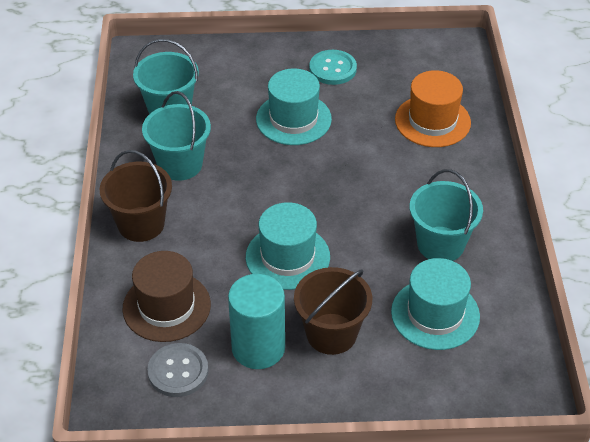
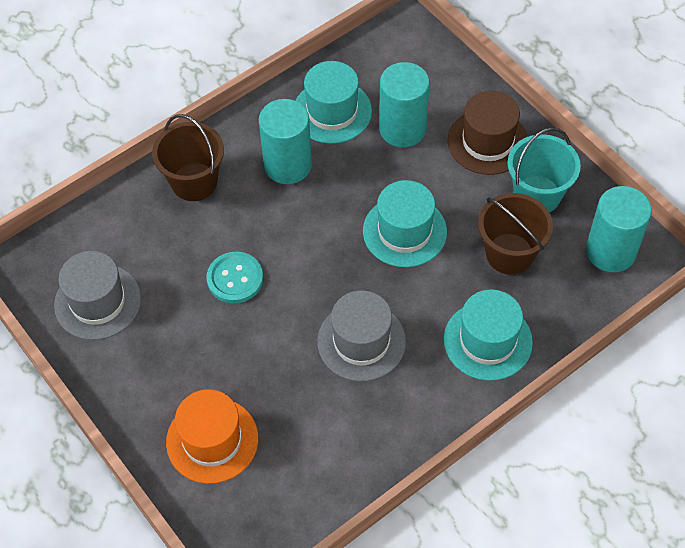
grey button: [147,343,208,397] = 1 -> none = 0
grey hat: none = 0 -> [54,251,141,340] [317,290,406,381] = 2
turquoise bucket: [133,39,199,114] [142,91,211,181] [409,169,483,261] = 3 -> [507,127,581,213] = 1
turquoise cylinder: [228,274,285,369] = 1 -> [259,99,312,184] [379,62,430,147] [586,186,652,272] = 3

